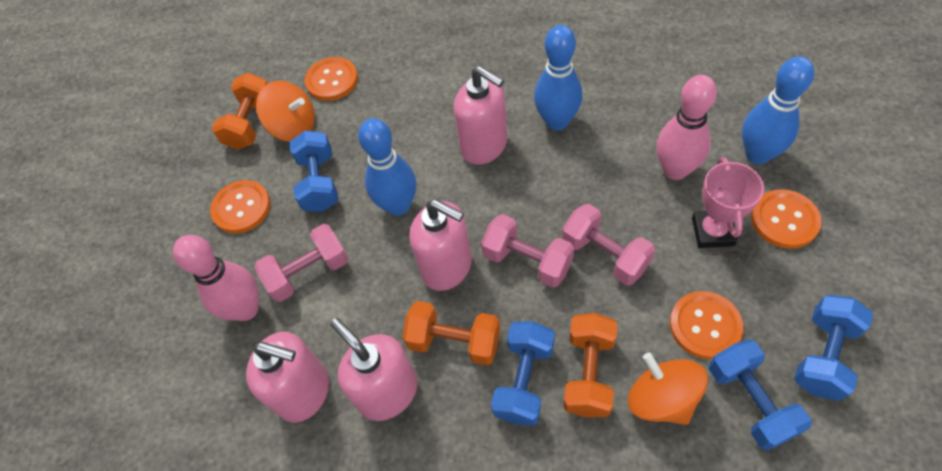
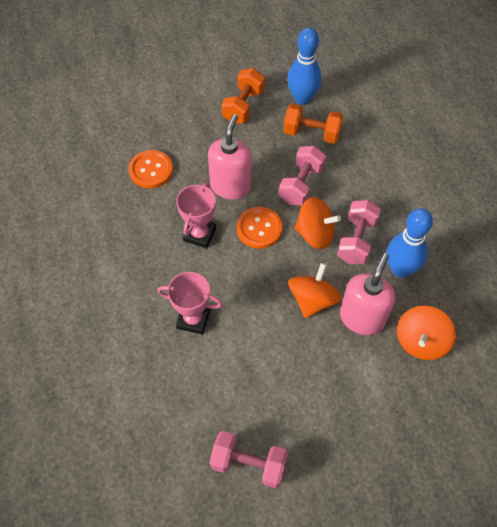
blue bowling pin: [358,118,416,216] [534,25,582,131] [742,56,814,164] = 3 -> [287,28,322,105] [387,208,433,278] = 2
blue dumbbell: [289,130,338,212] [491,321,555,426] [709,339,812,451] [794,295,873,401] = 4 -> none = 0
orange button: [210,180,271,234] [305,57,358,101] [670,291,744,359] [751,189,822,249] = 4 -> [128,150,173,188] [236,207,283,249] = 2
orange dumbbell: [212,73,268,150] [402,301,500,366] [563,313,618,417] = 3 -> [221,68,265,124] [283,103,343,144] = 2
orange spinning top: [256,81,315,142] [628,353,708,425] = 2 -> [288,263,341,318] [295,197,341,249] [397,306,456,360] = 3
pink bowling pin: [173,235,259,321] [656,75,717,180] = 2 -> none = 0
pink soap dispenser: [246,332,329,423] [330,318,418,421] [409,199,472,291] [454,66,508,165] = 4 -> [208,114,252,199] [340,253,395,335] = 2
pink trophy: [692,157,764,248] = 1 -> [157,272,223,335] [176,182,216,249] = 2

